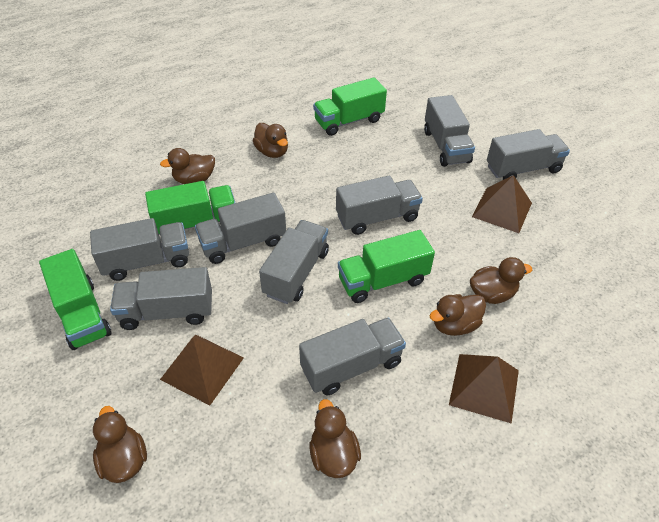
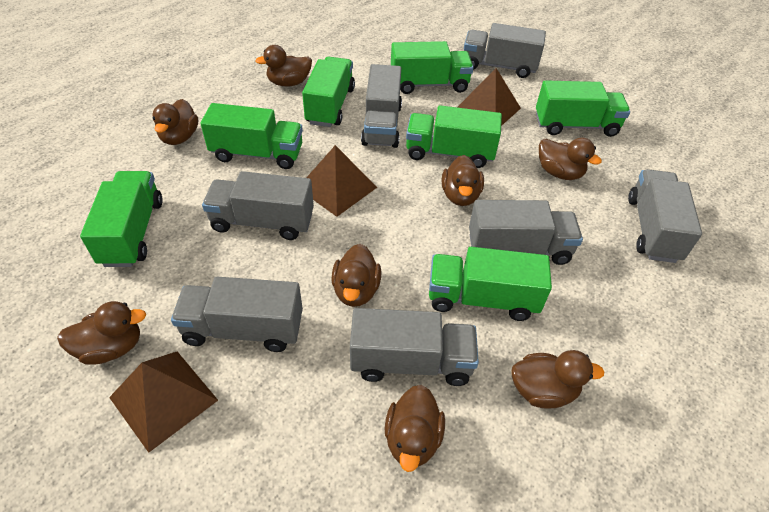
brown duck: [93,406,147,483] [160,148,215,184] [253,123,288,158] [309,399,361,478] [429,294,486,336] [470,257,532,304] = 6 -> [57,301,146,364] [152,99,198,145] [256,45,312,87] [331,244,381,307] [385,385,445,472] [442,155,484,206] [511,350,605,408] [539,137,602,180] = 8
green truck: [39,249,111,350] [145,181,235,235] [313,77,387,136] [338,230,435,303] = 4 -> [80,171,163,267] [200,103,303,169] [302,57,355,127] [391,41,474,94] [406,105,502,168] [429,247,552,321] [536,80,630,137] = 7
grey truck: [90,218,189,281] [110,267,212,330] [195,193,286,264] [259,220,329,304] [299,318,406,395] [336,176,423,235] [424,95,475,167] [487,129,570,180] = 8 -> [171,277,303,352] [202,171,314,240] [350,308,479,386] [361,64,402,148] [464,23,546,78] [469,200,583,265] [628,169,702,263] = 7

